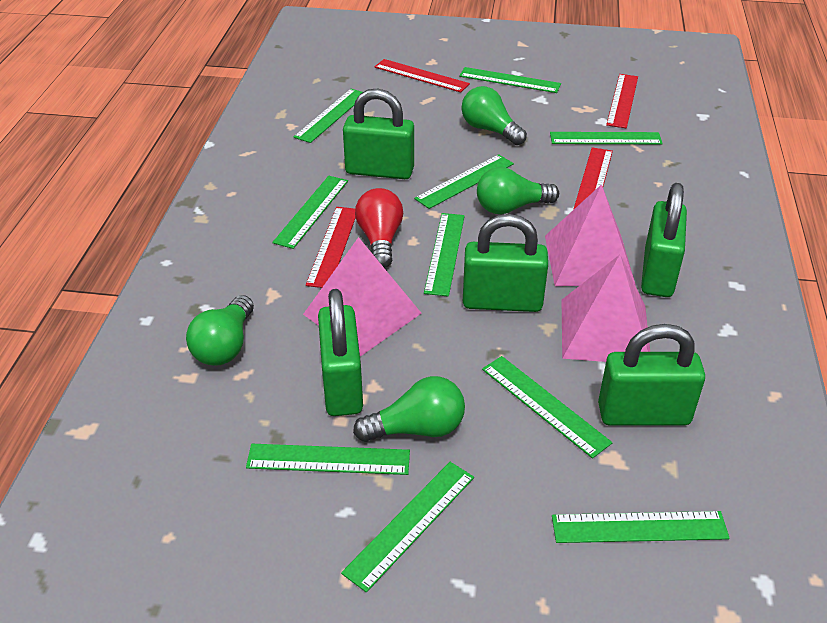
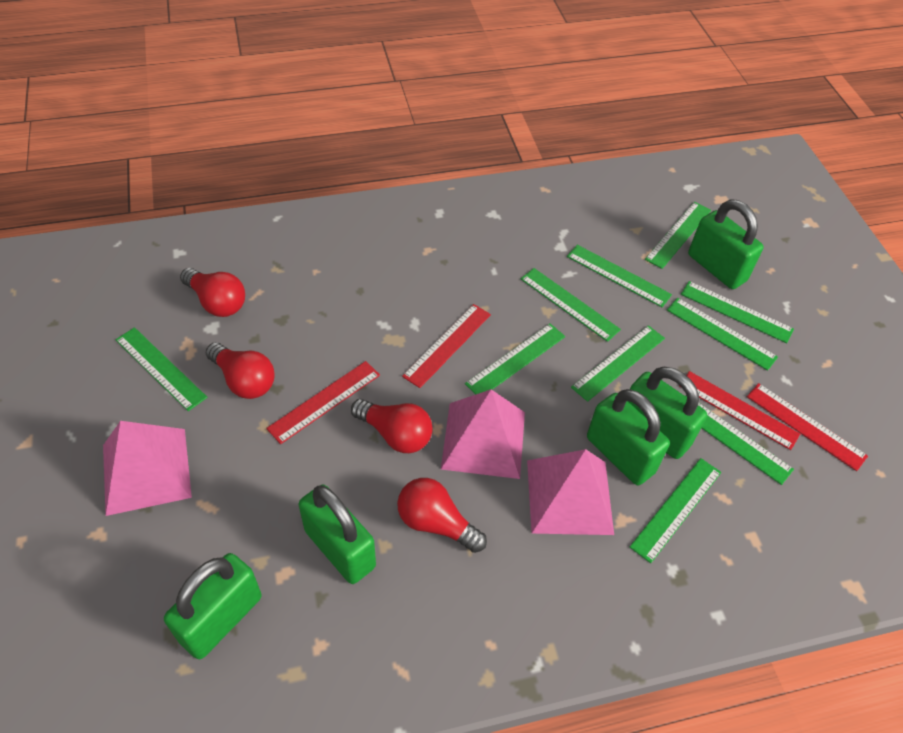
green light bulb: [186,295,254,366] [353,376,465,442] [461,86,527,145] [477,167,559,214] = 4 -> none = 0
red light bulb: [355,188,403,268] = 1 -> [180,268,245,317] [206,342,275,399] [351,399,433,453] [397,478,487,553] = 4

